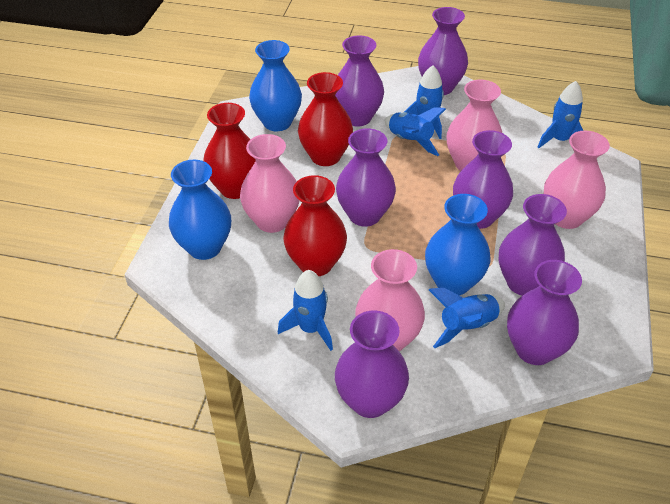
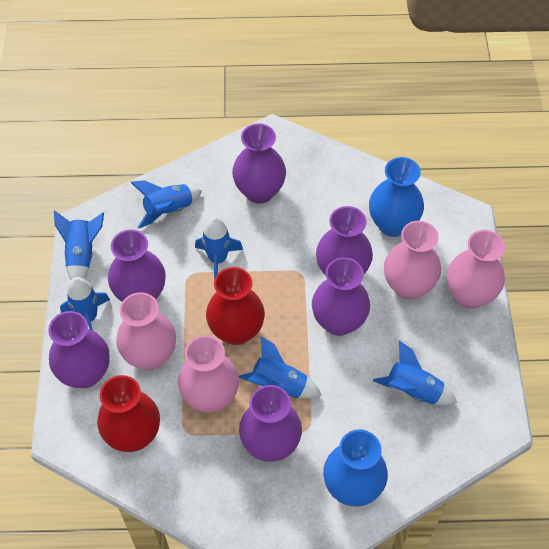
blue rocket: [278,270,333,351] [385,107,446,156] [404,65,444,139] [429,288,505,348] [538,81,583,148] = 5 -> [54,211,104,280] [60,277,110,330] [131,180,202,228] [195,217,243,280] [239,336,321,399] [373,341,457,405] = 6
blue vase: [169,160,231,260] [249,40,302,131] [425,194,490,295] = 3 -> [323,429,388,506] [369,157,424,237] = 2
purple vase: [335,36,384,126] [335,310,409,418] [336,128,396,227] [418,7,468,95] [453,130,513,229] [499,194,567,296] [507,260,582,365] = 7 -> [48,311,110,388] [108,230,166,302] [232,123,286,204] [239,385,302,462] [312,257,370,336] [316,206,373,276] = 6
red vase: [203,103,256,199] [283,175,347,276] [298,72,353,166] = 3 -> [97,375,160,452] [206,267,265,345] = 2

